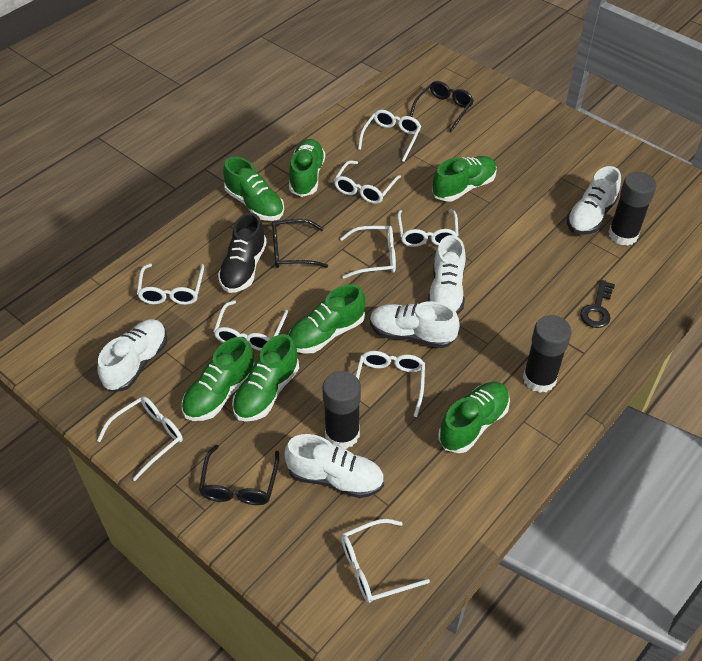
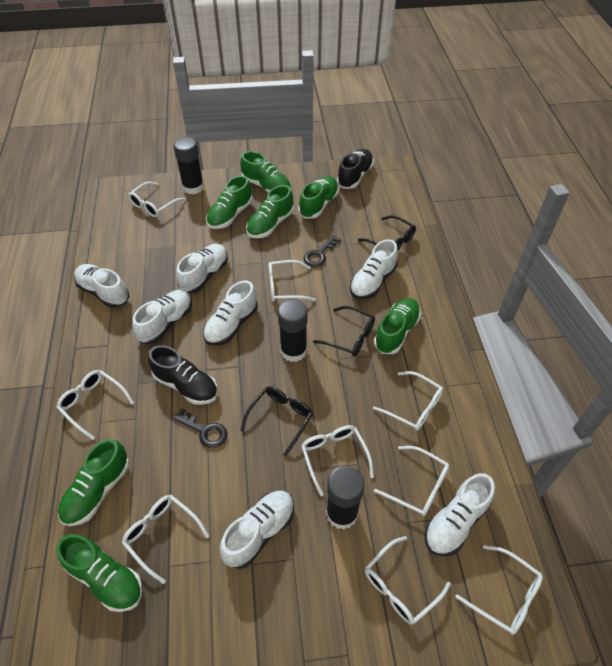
black key: [580,280,615,328] = 1 -> [173,408,227,448] [304,235,341,267] = 2
black shoe: [218,213,267,293] = 1 -> [148,345,218,405] [337,149,374,189] = 2
white shoe: [97,319,167,392] [284,434,384,498] [370,301,459,348] [428,235,466,315] [567,166,621,235] = 5 -> [74,264,129,308] [132,290,192,344] [176,244,228,293] [203,280,258,345] [219,491,294,569] [350,239,398,299] [424,473,495,556] = 7

